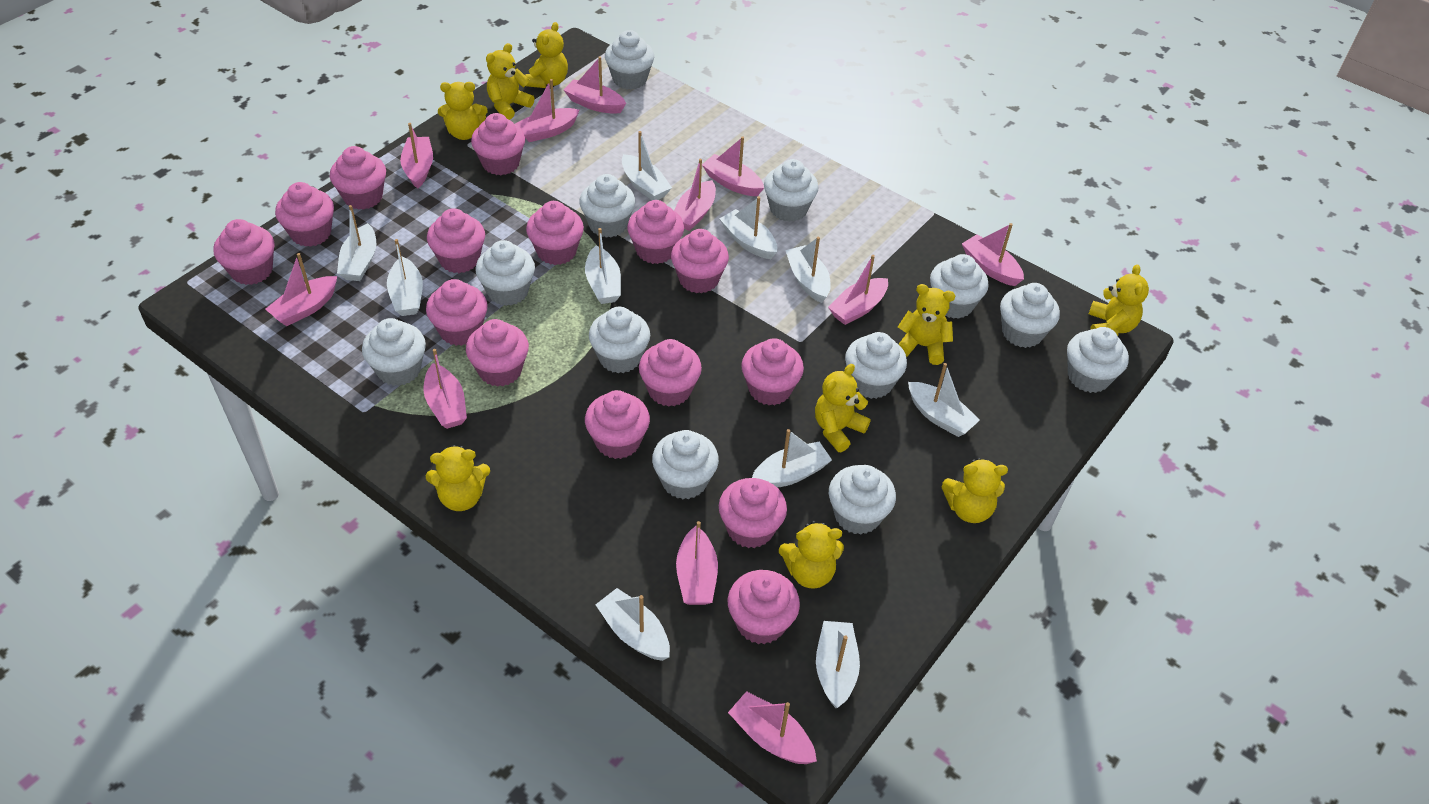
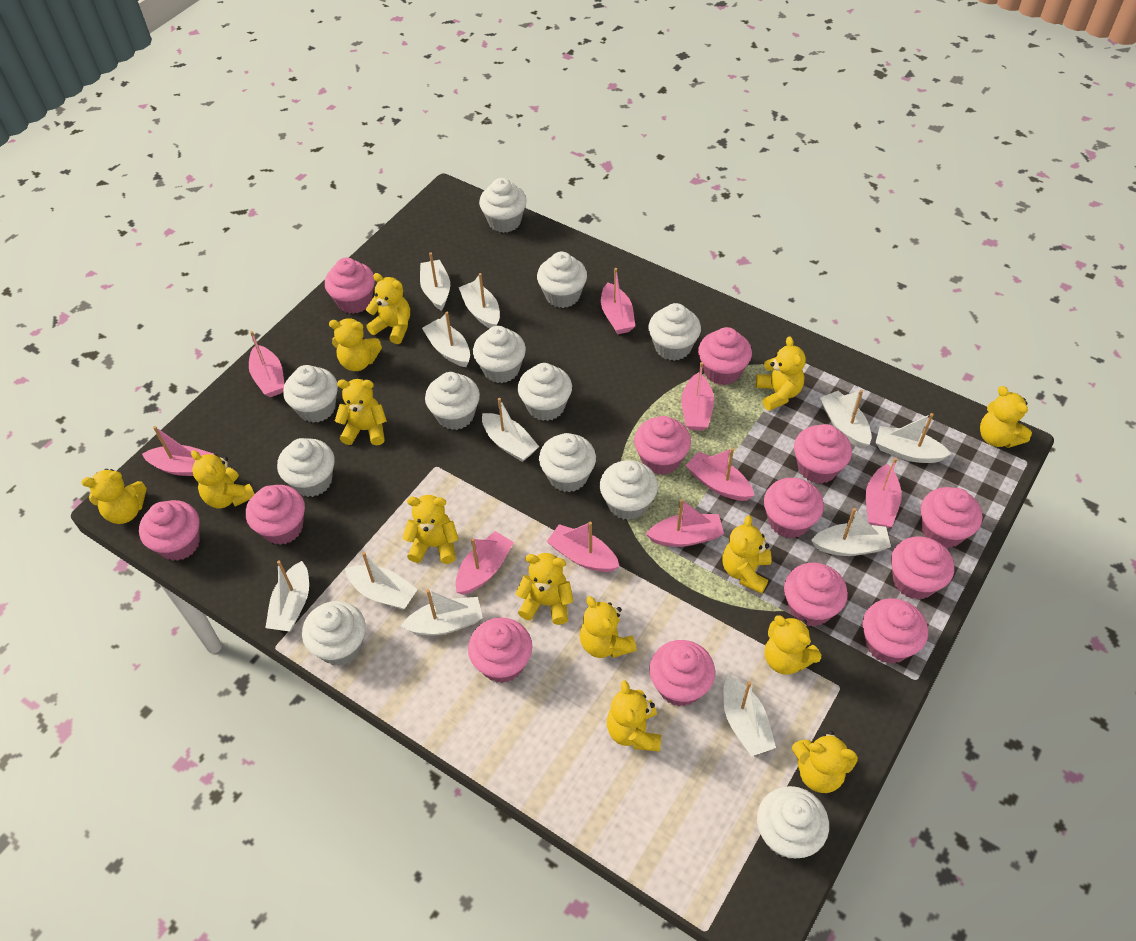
pink boat: [266,253,337,326] [400,123,433,189] [423,349,467,429] [515,79,579,142] [564,56,626,114] [674,159,716,231] [676,521,718,605] [702,136,764,196] [728,691,817,764] [828,255,888,325] [962,223,1024,286] = 11 -> [142,426,214,476] [249,331,284,397] [455,531,514,595] [547,522,620,572] [601,268,635,334] [646,499,724,547] [682,362,714,431] [686,448,754,501] [866,457,902,528] = 9
pink cupcake: [213,219,275,285] [275,182,334,247] [330,146,386,210] [426,279,488,346] [427,208,485,273] [466,319,529,387] [471,113,525,175] [526,201,584,265] [585,390,650,459] [627,200,684,264] [639,339,702,407] [671,229,729,294] [719,478,787,548] [728,570,800,644] [741,338,804,405] = 15 -> [139,500,200,561] [246,485,305,545] [325,258,375,314] [468,617,532,683] [634,416,691,475] [649,640,715,706] [698,327,752,385] [764,478,824,538] [784,563,848,626] [794,424,852,484] [863,598,928,664] [891,537,954,600] [921,487,982,548] = 13
white boat: [337,205,376,281] [387,239,423,316] [585,228,621,304] [596,588,670,661] [622,131,672,200] [720,196,777,259] [752,429,832,487] [785,237,831,303] [816,621,860,708] [908,363,980,437] = 10 -> [265,560,309,632] [345,552,418,610] [401,589,483,635] [420,252,450,311] [422,312,470,367] [459,273,500,328] [482,398,539,462] [723,676,776,757] [811,508,891,556] [820,390,871,449] [875,413,951,463] = 11
yellow teddy bear: [426,445,490,511] [438,82,488,140] [486,43,534,120] [525,22,568,88] [779,521,844,589] [815,364,871,452] [898,284,956,365] [941,458,1008,523] [1089,264,1149,336] = 9 -> [82,469,146,524] [191,450,255,508] [329,318,382,371] [335,379,387,445] [366,273,410,344] [402,495,459,564] [515,553,573,625] [580,596,637,658] [607,680,661,752] [723,515,772,594] [756,337,806,411] [765,615,821,675] [792,731,858,793] [980,386,1032,448] = 14

